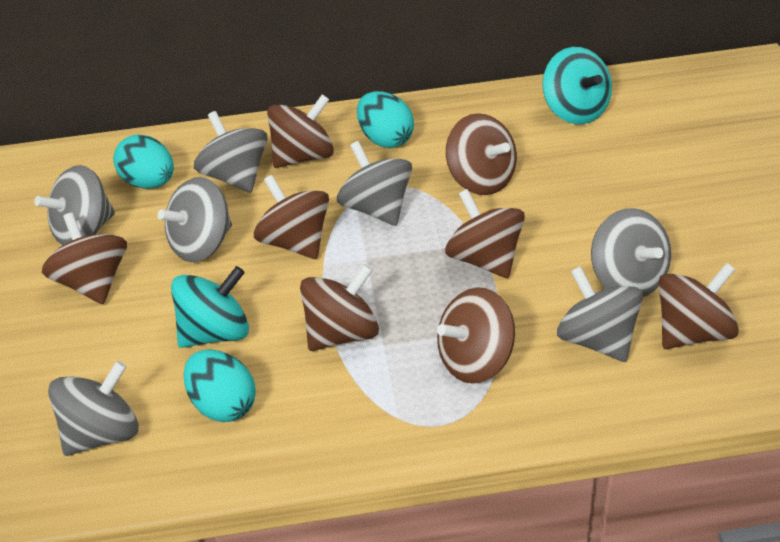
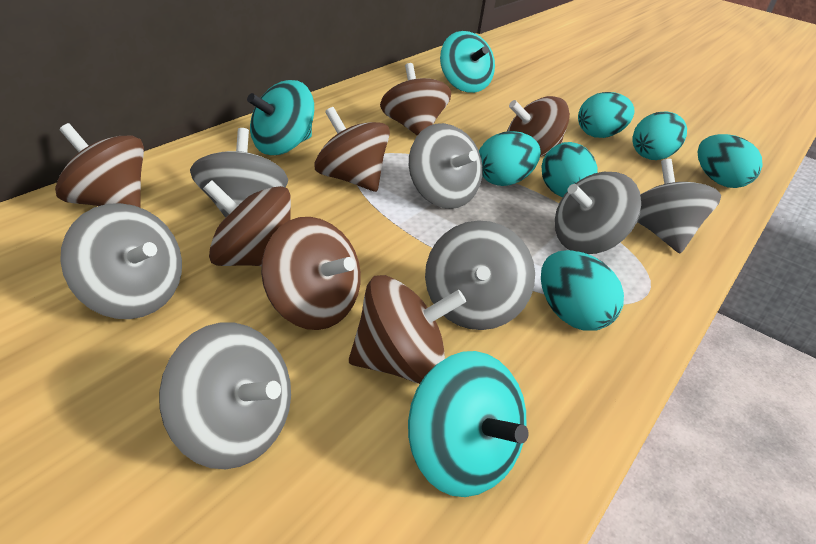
brown spinning top: [42,212,127,304] [254,175,329,259] [267,94,334,168] [300,264,379,351] [437,287,515,384] [445,189,525,278] [446,113,517,195] [658,263,739,349] = 8 -> [55,123,144,208] [203,180,291,266] [261,217,361,330] [314,107,390,192] [349,275,466,384] [380,63,451,135] [507,96,570,157] = 7
turquoise egg: [113,135,174,189] [183,350,256,422] [357,91,414,148] = 3 -> [479,131,540,186] [541,142,598,197] [541,250,624,331] [578,92,634,138] [632,112,687,160] [698,134,763,188] = 6
turquoise spinning top: [171,266,249,348] [543,47,612,124] = 2 -> [247,80,314,155] [408,351,529,497] [440,31,495,93] = 3

